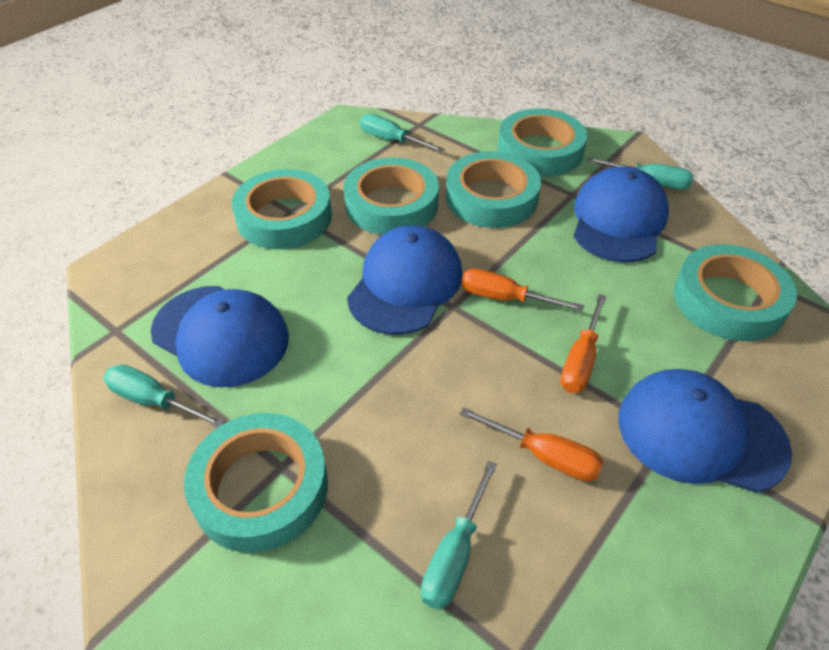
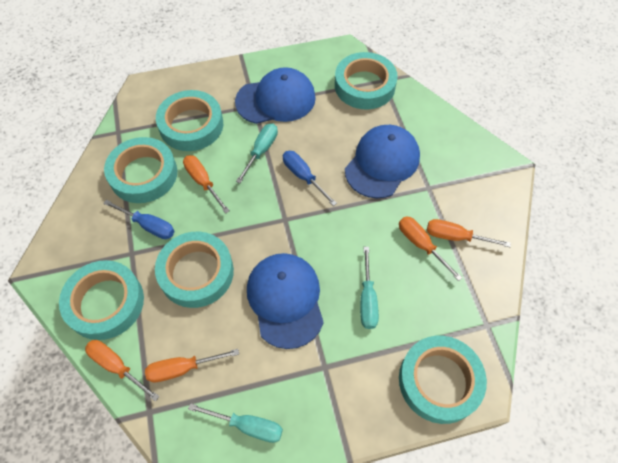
blue cap: [151,286,289,387] [347,225,462,335] [573,167,669,263] [618,369,792,493] = 4 -> [235,67,316,124] [247,253,324,349] [345,125,420,198] = 3
blue screwdriver: none = 0 -> [103,200,175,239] [283,151,337,206] = 2
orange screwdriver: [460,407,604,481] [461,269,584,312] [560,294,607,393] = 3 -> [85,340,160,402] [145,349,239,382] [183,155,230,214] [399,216,462,281] [427,219,511,247] = 5
turquoise screwdriver: [104,364,225,428] [360,114,445,153] [421,461,497,610] [587,157,694,190] = 4 -> [188,403,283,443] [236,123,278,183] [360,247,379,329] = 3

